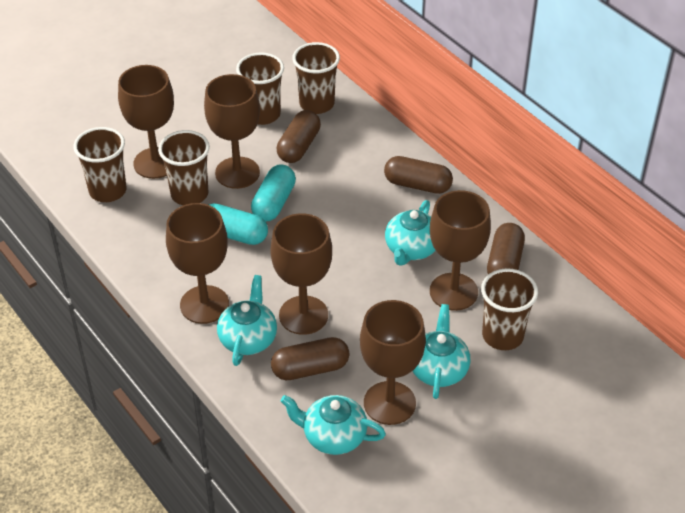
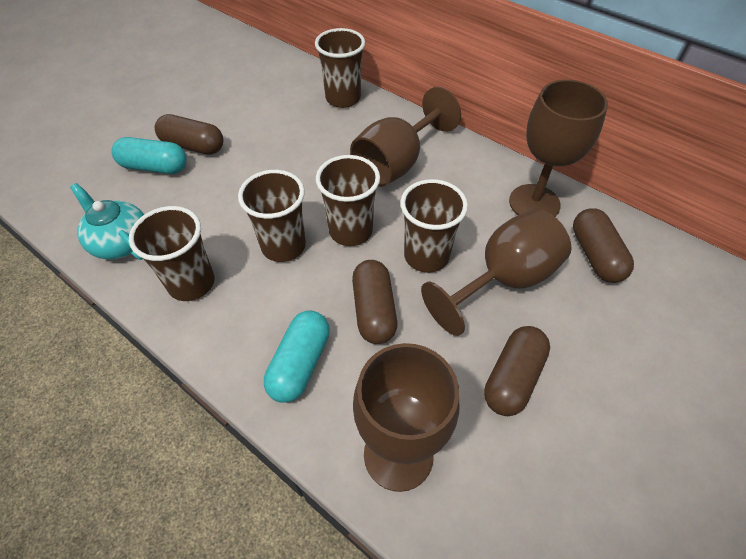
brown goblet: [118,65,174,179] [166,203,229,324] [204,74,260,189] [270,213,332,335] [360,300,426,425] [430,190,491,311] = 6 -> [350,87,461,187] [353,343,459,492] [421,209,571,336] [509,80,608,217] = 4
turquoise teapot: [217,275,277,366] [280,395,386,455] [385,200,436,266] [413,304,470,399] = 4 -> [70,183,144,260] = 1

